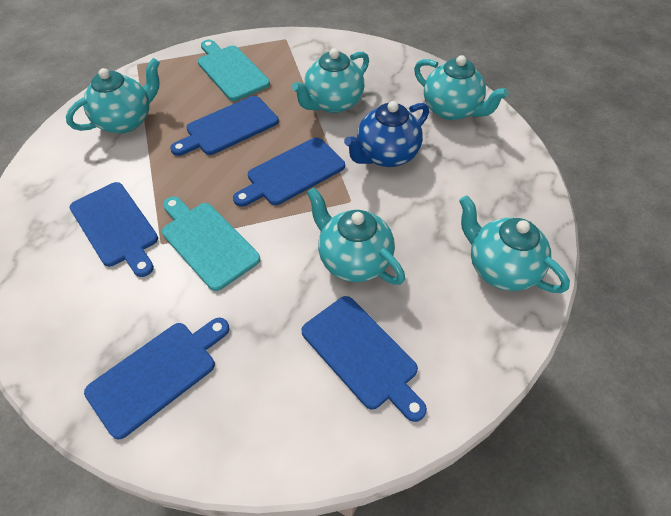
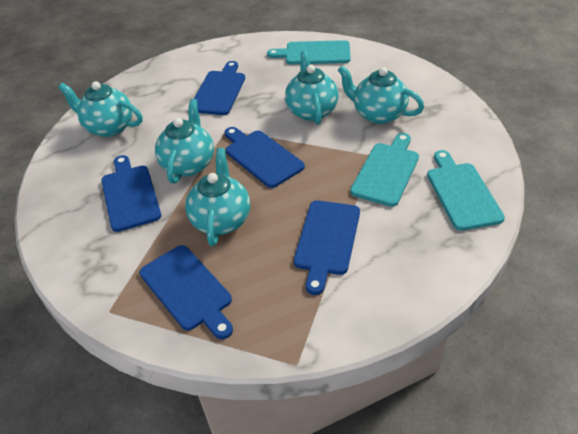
blue teapot: [344,101,429,167] = 1 -> none = 0
turquoise cutting board: [162,196,260,291] [198,40,270,101] = 2 -> [267,40,351,64] [350,133,419,207] [427,150,505,231] = 3

